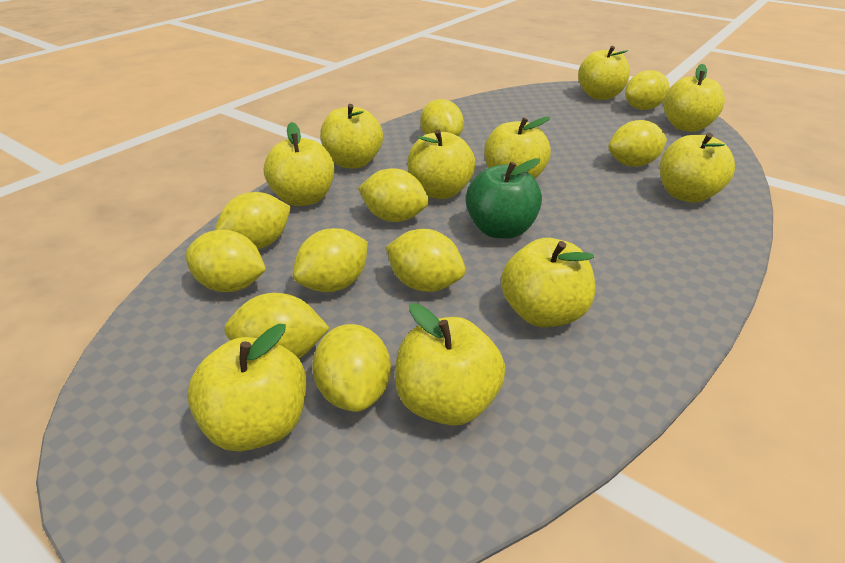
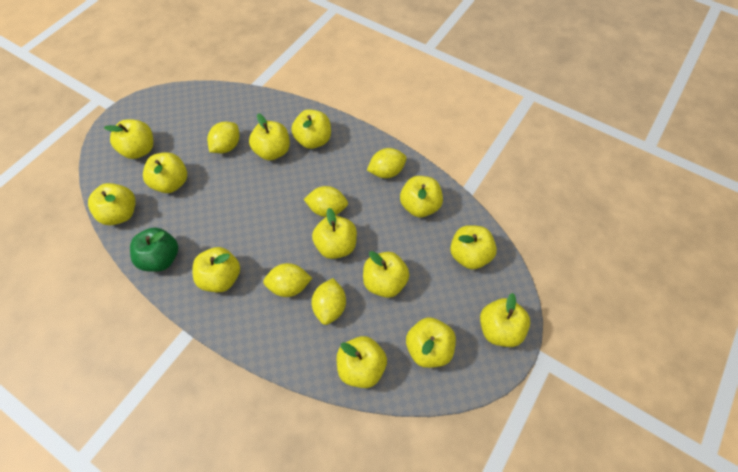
yellow apple: [187,324,306,452] [264,122,334,206] [320,104,383,169] [395,303,505,426] [407,129,475,199] [484,116,551,179] [501,238,595,327] [578,46,630,100] [660,133,735,203] [664,64,725,132] = 10 -> [88,183,135,225] [104,119,153,159] [143,152,187,193] [193,247,240,292] [249,113,290,160] [291,109,331,149] [312,208,357,259] [336,336,387,388] [363,251,410,298] [400,176,443,217] [406,317,456,368] [450,225,497,269] [480,293,530,347] = 13
yellow lemon: [185,229,266,292] [215,192,291,249] [224,293,330,358] [293,228,368,292] [312,324,391,412] [358,168,429,222] [385,229,466,292] [420,99,464,136] [608,120,667,167] [625,70,669,110] = 10 -> [207,122,239,153] [263,263,312,297] [304,186,348,217] [311,278,346,325] [367,148,407,178] = 5

